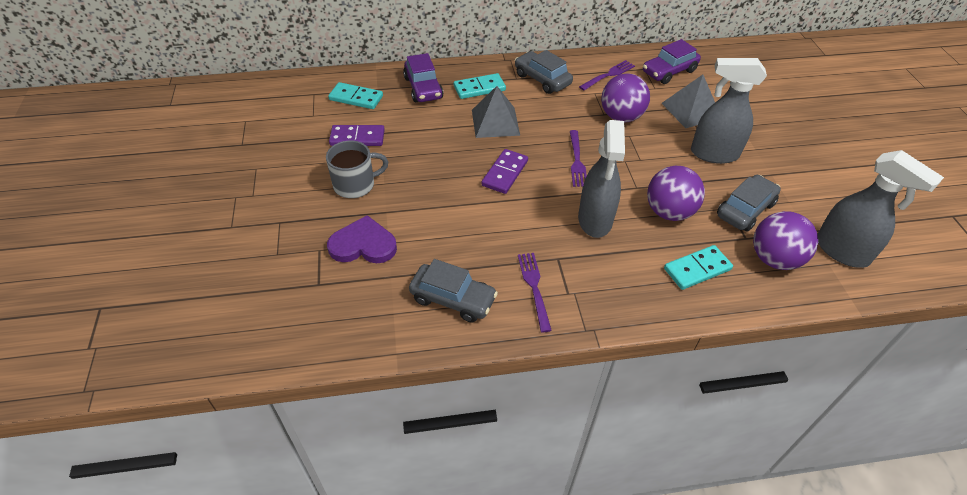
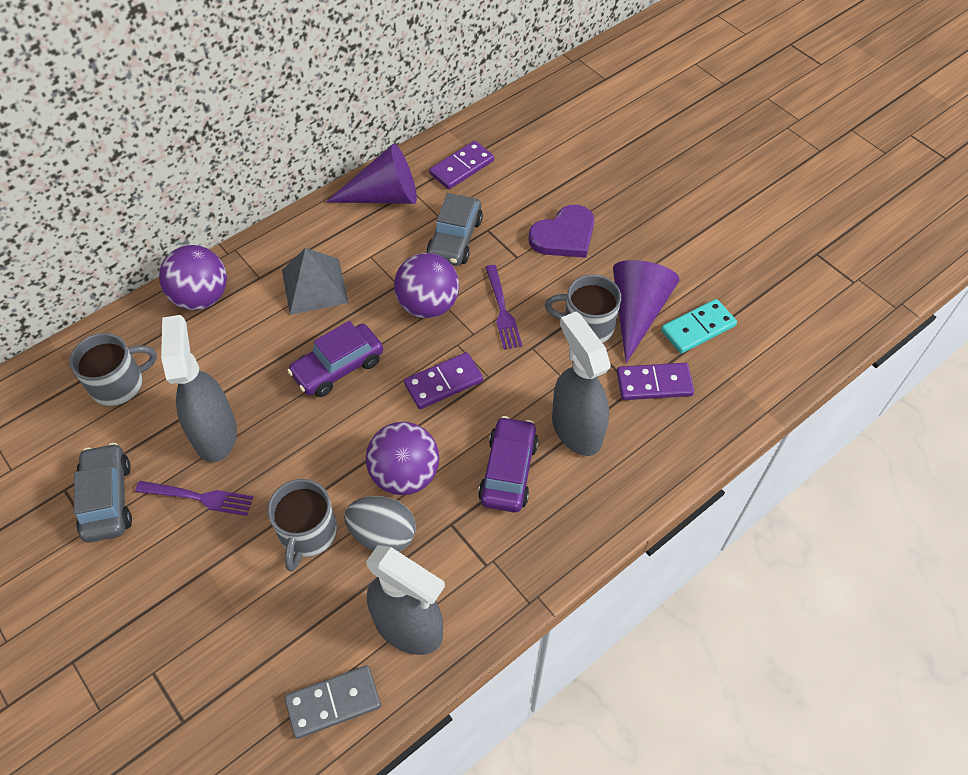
grey car: [409,259,498,322] [515,50,573,94] [717,175,781,232] = 3 -> [74,443,132,542] [427,193,483,266] = 2
grey domino: none = 0 -> [285,665,381,739] = 1
grey egg: none = 0 -> [344,496,416,552] = 1
grey mug: [326,141,388,198] = 1 -> [70,333,157,406] [268,479,337,571] [545,274,621,343] = 3
grey pyramid: [472,86,520,138] [661,75,715,128] = 2 -> [282,248,349,315] = 1
purple cone: none = 0 -> [326,144,417,204] [613,260,680,363] = 2
purple domino: [329,125,385,146] [481,149,528,194] = 2 -> [404,352,483,409] [429,141,494,189] [617,363,694,400] = 3
purple fork: [518,253,552,332] [570,130,587,187] [579,60,635,91] = 3 -> [135,481,253,516] [485,265,522,350] = 2
turquoise domino: [328,82,383,109] [454,73,506,99] [664,245,733,290] = 3 -> [661,299,737,354] = 1

